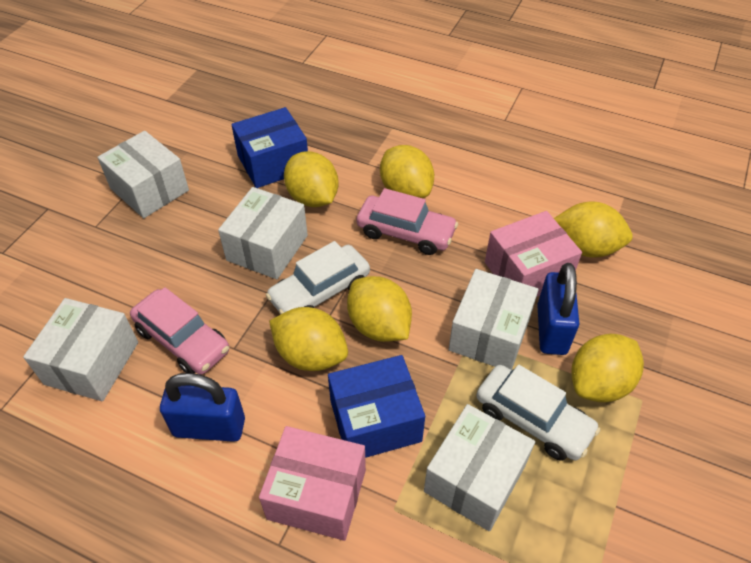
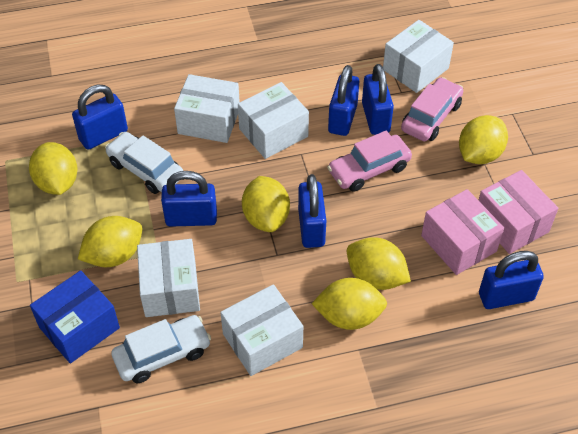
blue box: [231,107,308,188] [328,355,425,458] = 2 -> [30,270,120,364] = 1
blue padlock: [160,373,245,442] [537,263,579,355] = 2 -> [72,85,128,150] [161,171,217,227] [298,174,326,248] [328,65,359,136] [362,64,394,135] [479,251,544,309] = 6

